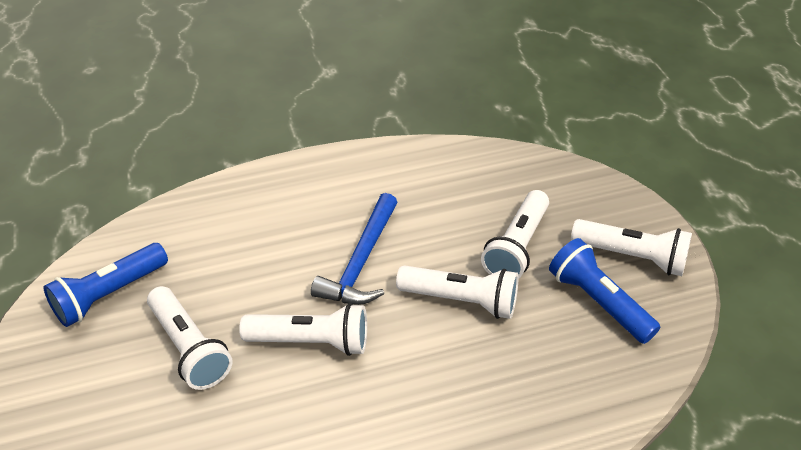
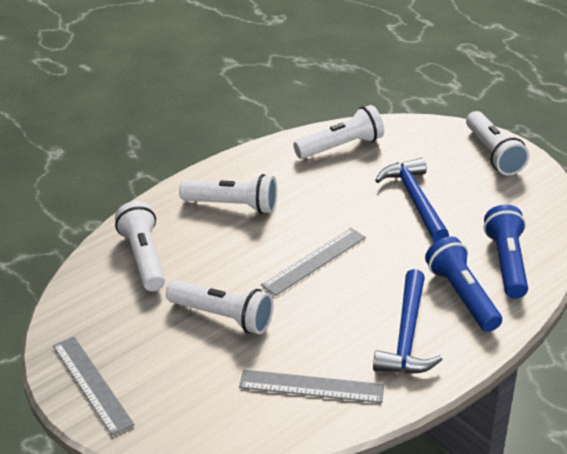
blue hammer: [311,193,398,305] = 1 -> [373,269,443,374] [375,158,449,242] = 2
grey ruler: none = 0 -> [53,337,135,435] [239,370,384,403] [261,228,366,296] = 3

